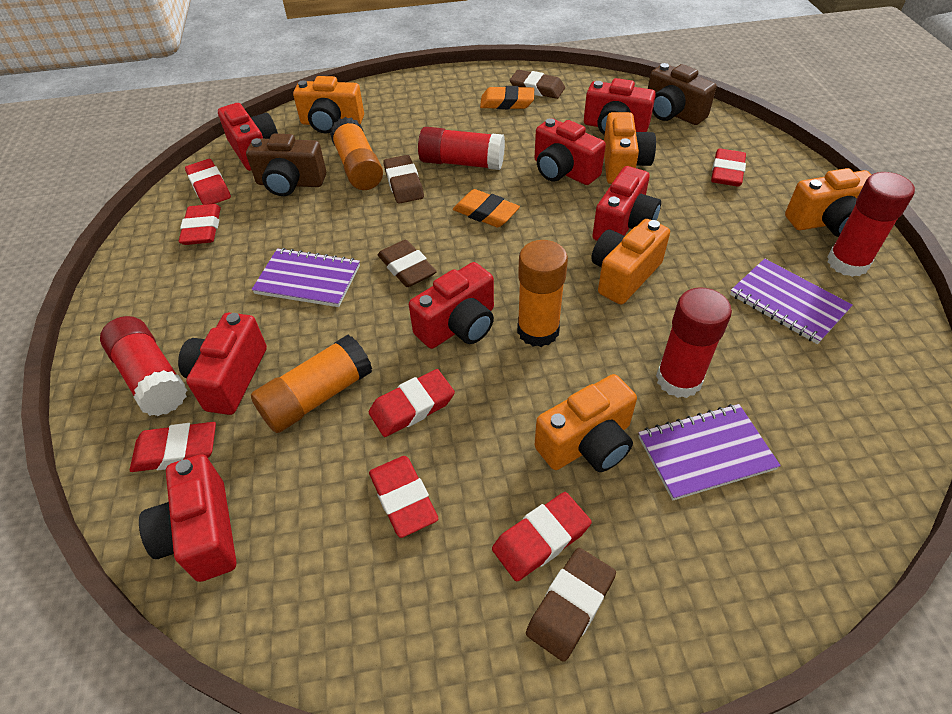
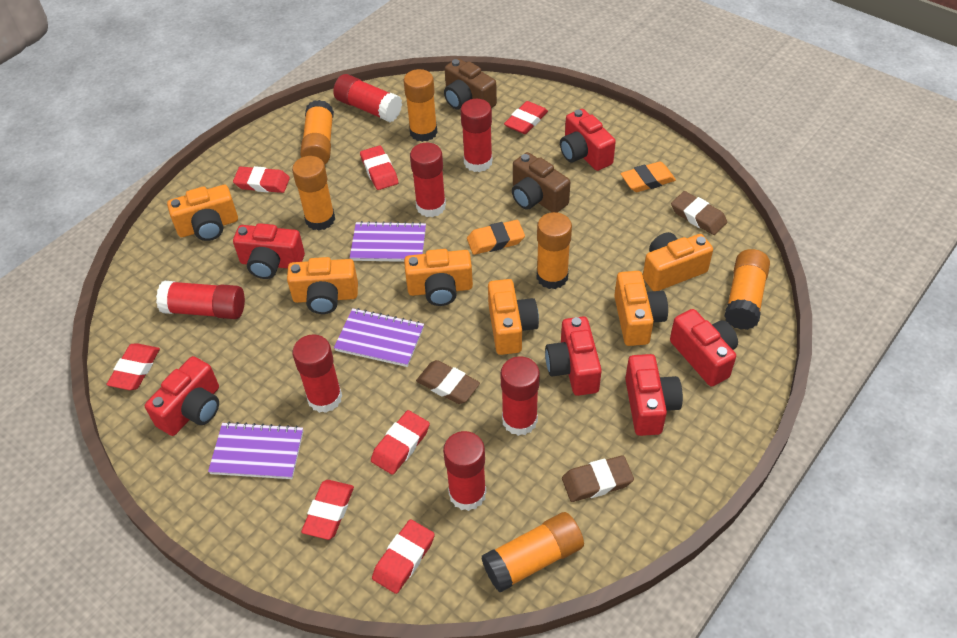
brown eraser: [378,240,437,287] [383,155,424,204] [510,70,565,99] [526,548,616,662] = 4 -> [416,360,480,404] [562,455,634,502] [671,191,727,235] = 3
orange camera: [293,76,364,134] [535,374,637,472] [591,219,670,305] [604,112,656,184] [785,168,872,237] = 5 -> [167,185,238,241] [287,257,358,314] [404,249,473,306] [488,279,539,355] [614,271,668,346] [643,232,713,291] = 6
orange glue stick: [251,335,372,433] [330,117,383,190] [517,240,568,347] = 3 -> [292,156,335,231] [300,100,334,164] [404,69,438,142] [481,512,584,592] [537,212,572,289] [724,249,770,330] = 6
red camera: [139,454,236,582] [178,313,267,415] [218,103,278,171] [409,262,494,349] [535,118,606,185] [584,78,656,135] [592,166,661,241] = 7 -> [145,356,219,436] [233,223,305,279] [545,316,602,396] [560,109,616,171] [625,354,683,436] [670,309,738,386] = 6
red glue stick: [100,316,187,416] [418,127,505,170] [656,287,732,398] [827,172,915,277] = 4 -> [156,281,245,319] [292,334,342,413] [333,74,402,122] [410,143,446,217] [443,431,486,511] [461,99,492,172] [501,356,540,436] = 7

